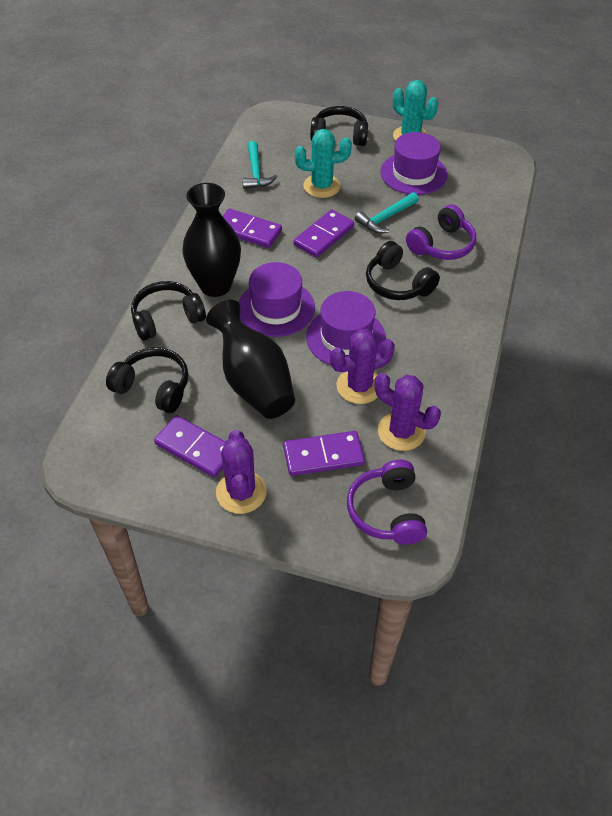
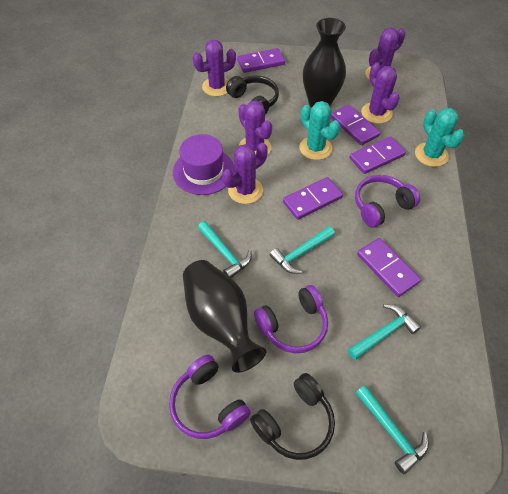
black headphones: [106,347,188,413] [131,281,206,341] [310,106,368,146] [366,241,440,300] = 4 -> [226,76,279,114] [250,373,335,460] = 2
purple cactus: [216,430,267,514] [330,329,395,404] [375,373,441,451] = 3 -> [193,40,236,96] [222,143,268,204] [238,101,272,155] [361,62,400,124] [365,28,405,80] = 5
purple domino: [154,415,225,477] [223,209,282,248] [283,431,365,476] [293,209,354,258] = 4 -> [237,48,285,73] [283,177,343,220] [331,105,380,145] [349,136,406,174] [357,238,421,297] = 5
purple hat: [239,262,315,337] [306,291,386,365] [381,132,448,195] = 3 -> [173,134,235,195] = 1
purple headphones: [347,460,427,545] [406,205,476,260] = 2 -> [169,355,251,439] [254,285,328,353] [355,175,420,228] = 3
turquoise hammer: [242,141,277,189] [355,192,419,233] = 2 -> [198,221,252,278] [270,226,335,274] [348,304,421,360] [356,385,429,474] = 4

